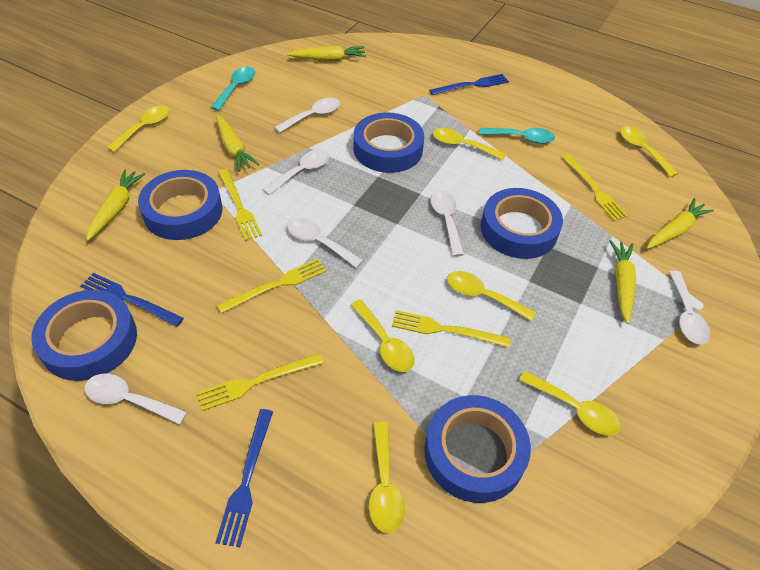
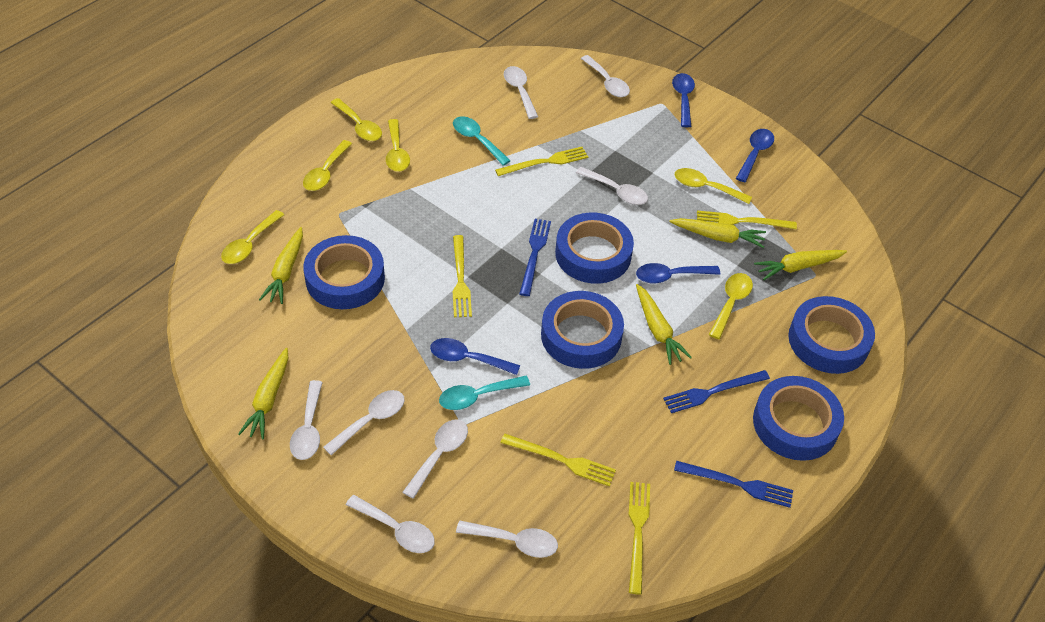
blue spoon: none = 0 -> [430,338,520,375] [636,263,720,283] [672,73,695,127] [736,129,774,182] = 4
white spoon: [85,374,187,425] [262,150,330,195] [274,98,340,133] [287,218,363,268] [431,190,464,257] [669,270,710,345] = 6 -> [290,380,323,460] [323,390,405,455] [346,495,435,553] [403,419,468,499] [456,521,558,558] [504,66,538,119] [576,167,648,205] [581,55,630,97] = 8
yellow spoon: [107,106,169,152] [351,299,415,372] [369,422,405,533] [433,128,506,160] [447,271,536,321] [519,371,621,435] [620,126,678,177] = 7 -> [221,210,284,264] [303,140,352,191] [331,98,382,141] [386,119,410,172] [675,168,752,204] [709,273,753,339] = 6

